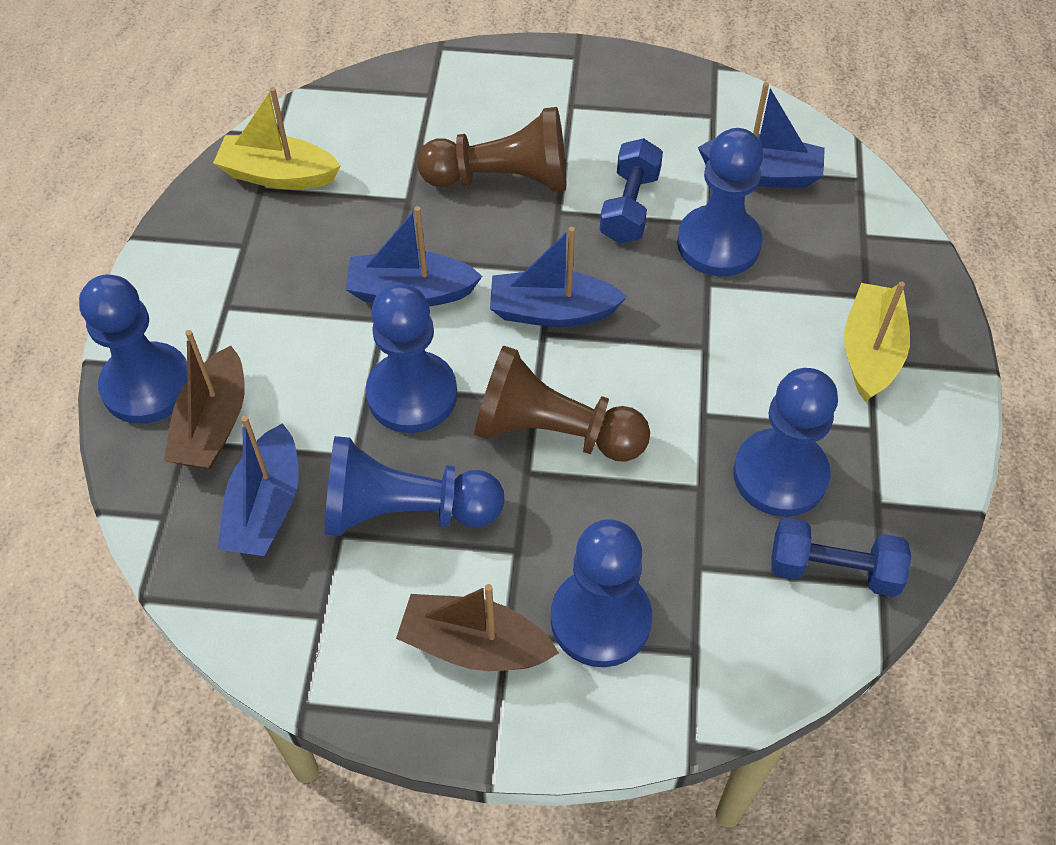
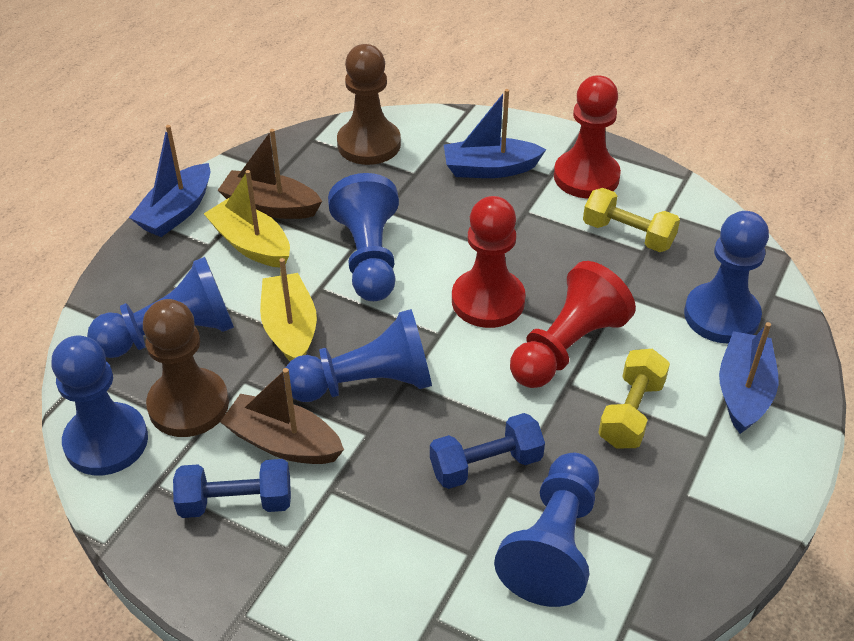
blue boat: [218,416,299,556] [346,206,482,306] [490,227,627,327] [698,82,825,188] = 4 -> [129,125,210,237] [444,89,547,178] [719,322,779,434] = 3
red pawn: none = 0 -> [452,196,526,328] [510,261,636,388] [554,75,621,199] = 3
yellow dumbbell: none = 0 -> [583,188,680,252] [598,349,670,448] = 2

